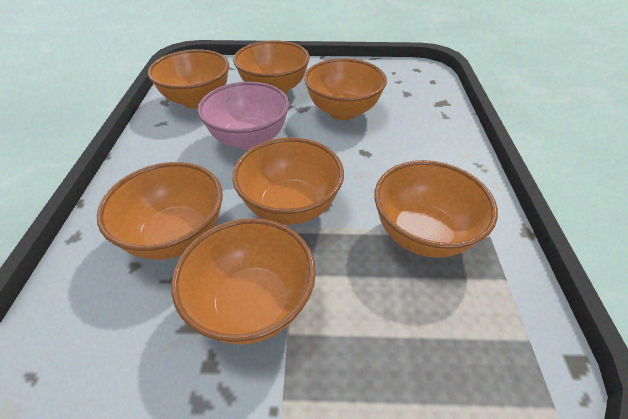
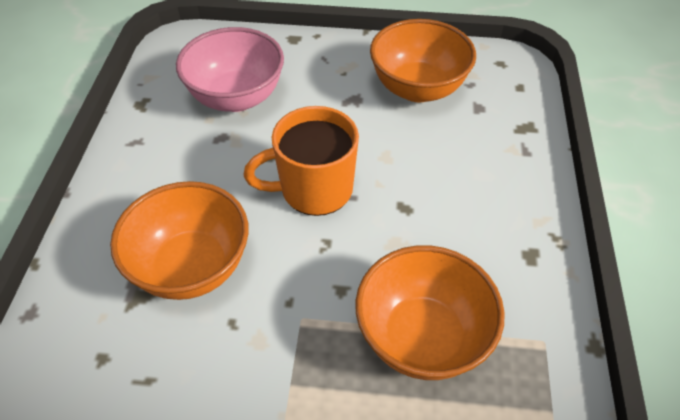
orange bowl: [97,162,223,260] [148,49,229,109] [171,218,316,345] [232,138,344,225] [233,40,310,94] [304,58,387,120] [374,160,498,258] = 7 -> [110,181,249,300] [355,245,505,380] [370,19,476,102] = 3
orange mug: none = 0 -> [243,106,359,216] = 1

